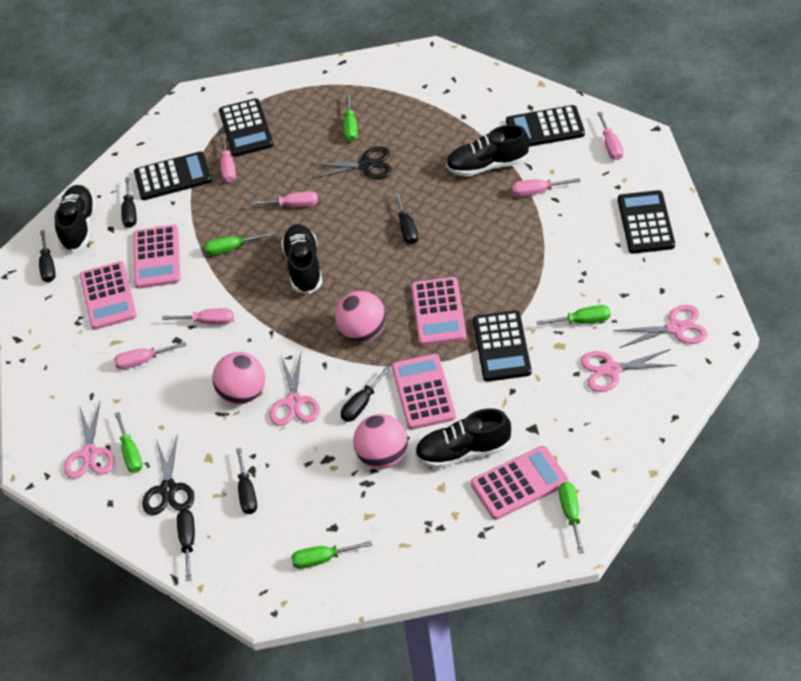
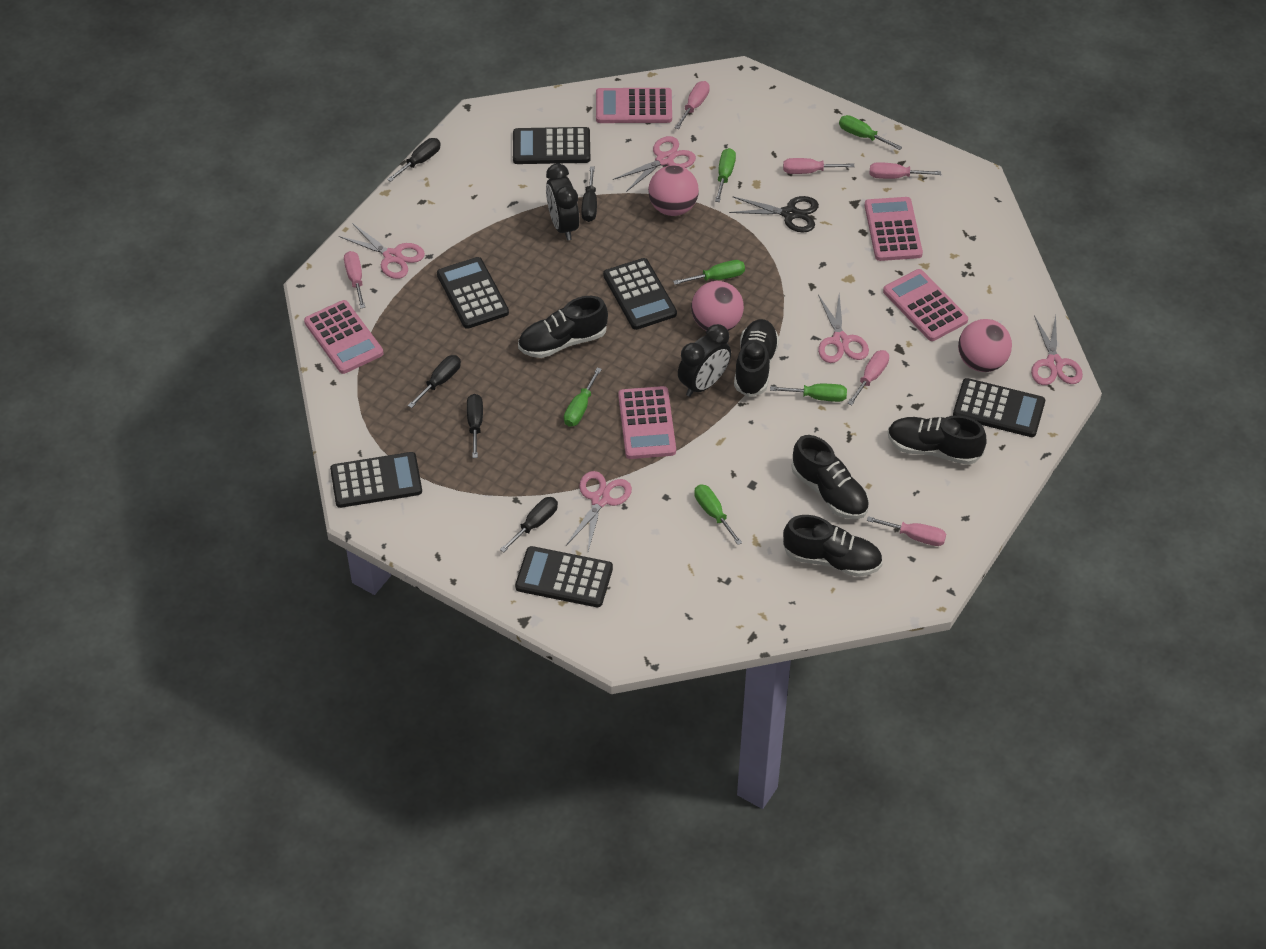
black calculator: [134,152,212,200] [219,98,274,157] [473,310,532,382] [506,105,585,147] [618,190,675,254] = 5 -> [330,452,422,508] [437,257,509,329] [513,127,590,164] [515,546,613,607] [603,258,677,330] [953,378,1045,437] = 6
black clock: none = 0 -> [546,163,579,240] [678,324,731,397] = 2
black scissors: [142,434,194,515] [312,146,392,179] = 2 -> [729,196,819,232] = 1
black screwdriver: [39,230,56,282] [121,177,137,228] [177,510,195,581] [236,448,257,514] [341,366,391,422] [394,193,418,244] = 6 -> [387,138,441,182] [408,355,461,408] [467,394,483,458] [500,497,558,553] [581,166,597,222] = 5
black shoe: [55,185,95,252] [281,224,322,294] [415,408,511,469] [446,125,529,177] = 4 -> [518,296,608,358] [734,319,779,397] [783,515,883,577] [791,435,869,519] [888,415,987,465] = 5
pink scissors: [64,402,115,479] [269,353,320,426] [581,349,677,392] [613,305,708,348] = 4 -> [339,223,425,279] [566,471,632,551] [613,136,696,192] [818,294,869,363] [1031,315,1083,385] = 5

